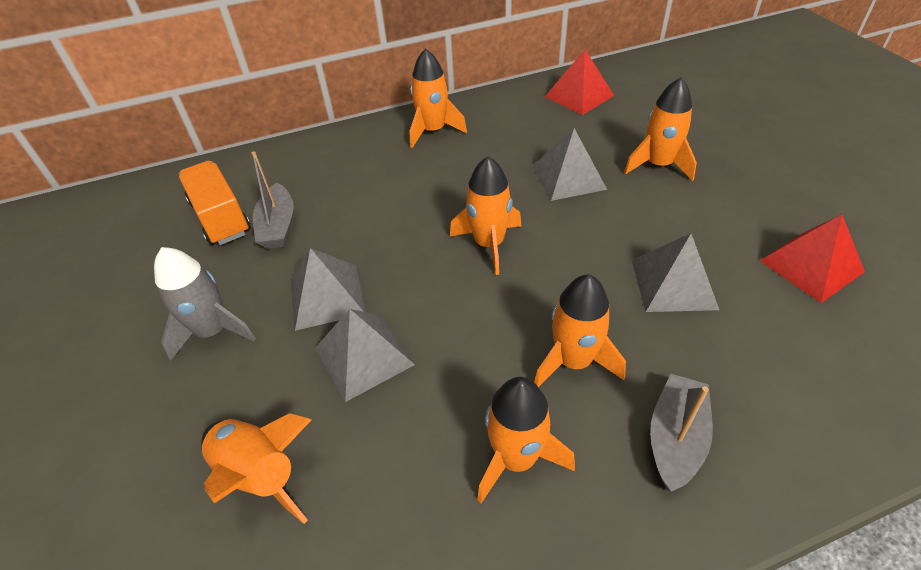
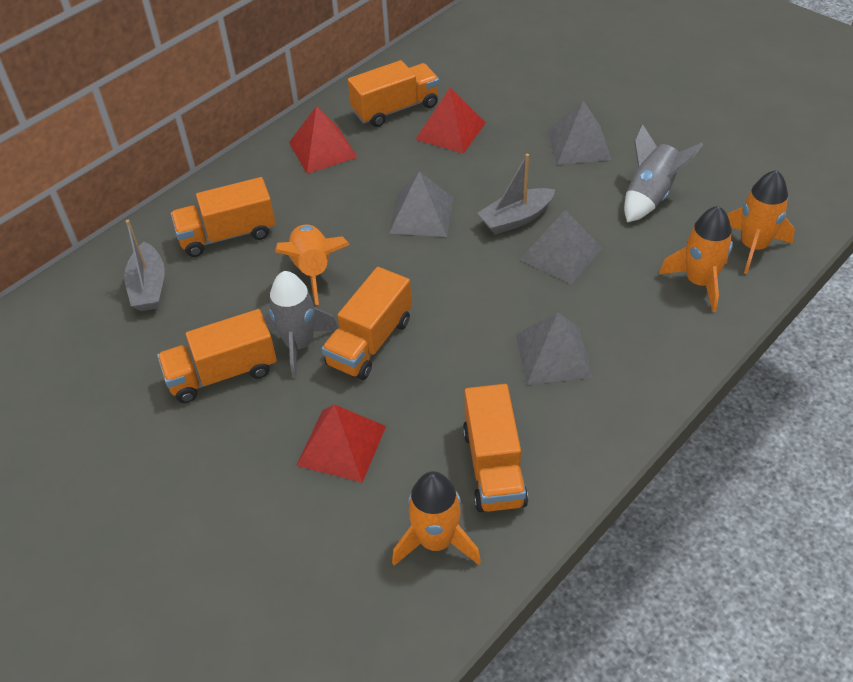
grey rocket: [154,247,256,361] = 1 -> [264,271,338,378] [624,124,703,222] = 2
orange rocket: [201,413,311,524] [410,48,467,148] [450,156,521,275] [477,377,575,503] [534,275,626,387] [624,77,697,181] = 6 -> [275,225,350,305] [392,471,481,566] [659,206,733,312] [728,170,795,274] = 4
orange truck: [179,161,251,245] = 1 -> [157,309,277,403] [171,177,276,257] [322,267,412,380] [348,60,439,127] [463,384,528,512] = 5
red pyramid: [545,49,614,115] [759,214,865,303] = 2 -> [289,106,358,173] [296,404,386,483] [415,87,486,154] = 3

